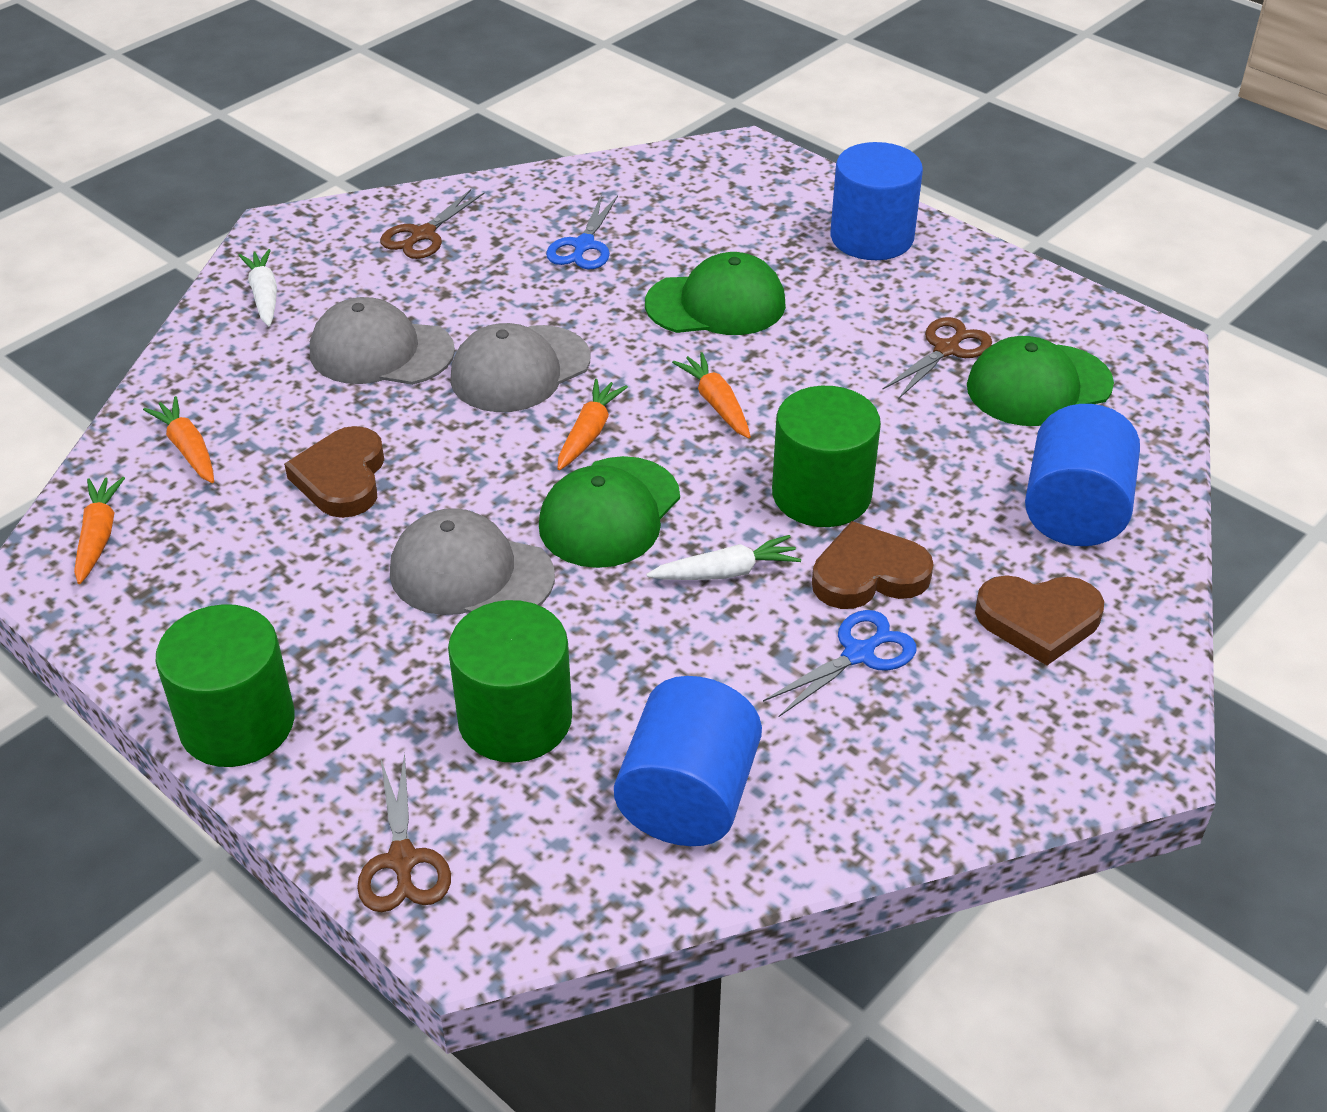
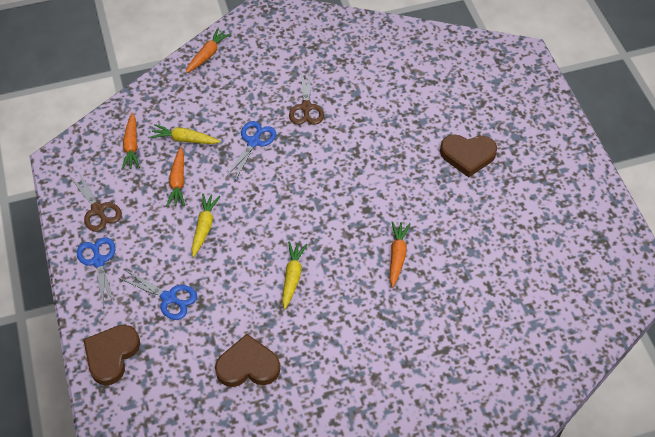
blue cylinder: [614,676,762,846] [830,142,923,260] [1025,404,1140,546] = 3 -> none = 0
blue scissors: [546,195,618,270] [763,610,916,717] = 2 -> [77,237,115,307] [119,270,197,320] [226,121,276,181] = 3
brown scissors: [357,753,451,912] [380,189,484,259] [883,317,992,399] = 3 -> [70,171,122,232] [289,69,324,125] = 2
green cap: [539,456,680,568] [645,252,786,335] [967,336,1114,426] = 3 -> none = 0
green cylinder: [156,604,295,767] [448,600,572,763] [772,386,881,527] = 3 -> none = 0
grey cap: [310,297,455,385] [390,508,555,615] [450,323,590,412] = 3 -> none = 0
white carrot: [238,249,277,326] [646,535,801,580] = 2 -> none = 0
yellow carrot: none = 0 -> [150,124,220,144] [191,193,221,257] [282,241,307,309] = 3

